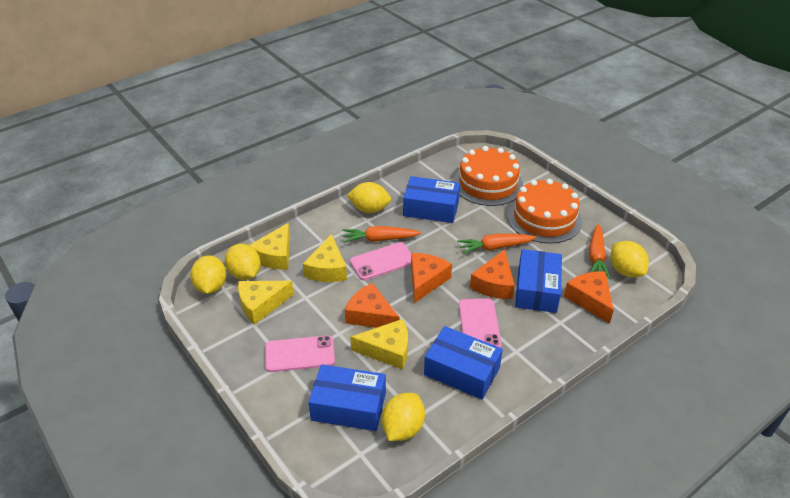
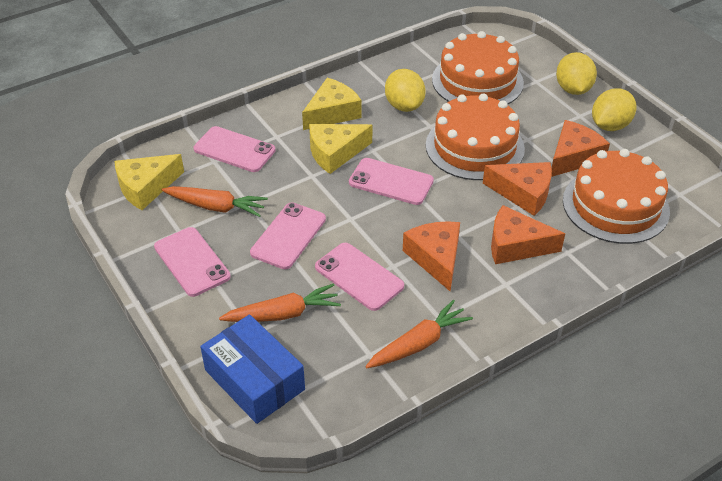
blue box: [308,364,386,431] [403,176,460,223] [424,326,503,400] [515,249,562,313] = 4 -> [200,314,305,424] = 1
orange cake: [453,146,523,206] [507,179,582,244] = 2 -> [426,93,525,180] [432,31,524,104] [563,149,670,244] = 3
pink phone: [265,335,335,372] [350,242,411,280] [459,299,502,348] = 3 -> [154,227,231,297] [194,126,275,172] [250,202,326,269] [315,243,404,311] [349,158,434,205] = 5
yellow cheese: [238,281,294,325] [249,223,290,270] [303,234,347,282] [350,319,408,370] = 4 -> [115,154,184,210] [302,78,361,130] [309,124,372,174] = 3
yellow lemon: [190,256,226,294] [225,244,261,280] [347,182,391,213] [382,393,425,441] [610,241,649,277] = 5 -> [385,69,426,112] [556,52,597,95] [592,88,637,131] = 3

